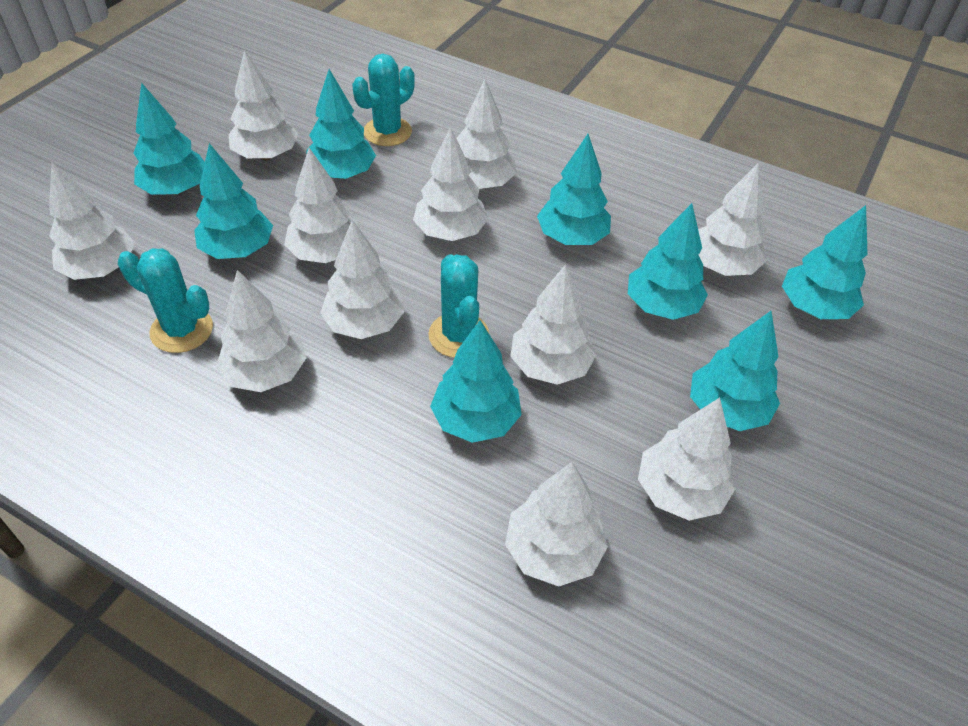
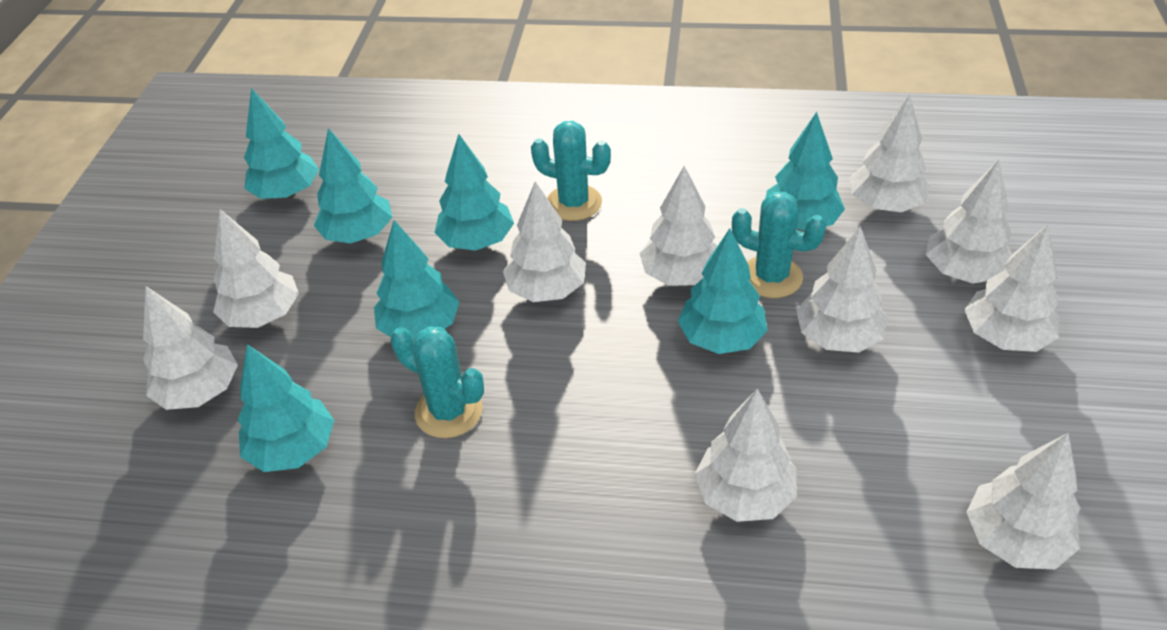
turquoise tree: [134,82,205,195] [194,143,273,259] [306,69,376,179] [430,320,522,443] [537,134,611,245] [628,203,708,320] [690,311,780,431] [782,205,868,319] = 8 -> [238,344,334,472] [244,88,319,199] [314,128,392,243] [374,220,460,340] [434,134,514,251] [678,228,768,354] [766,112,845,231] = 7
white tree: [49,162,135,280] [216,270,306,392] [229,50,298,160] [284,148,359,263] [320,220,405,339] [413,127,488,241] [456,80,517,189] [505,462,608,586] [510,264,596,385] [638,398,735,521] [698,163,766,276] = 11 -> [143,286,238,410] [213,209,299,328] [503,182,586,302] [639,166,717,286] [694,388,797,522] [796,226,888,353] [849,94,930,212] [926,160,1012,284] [964,225,1060,352] [966,433,1080,569] = 10

